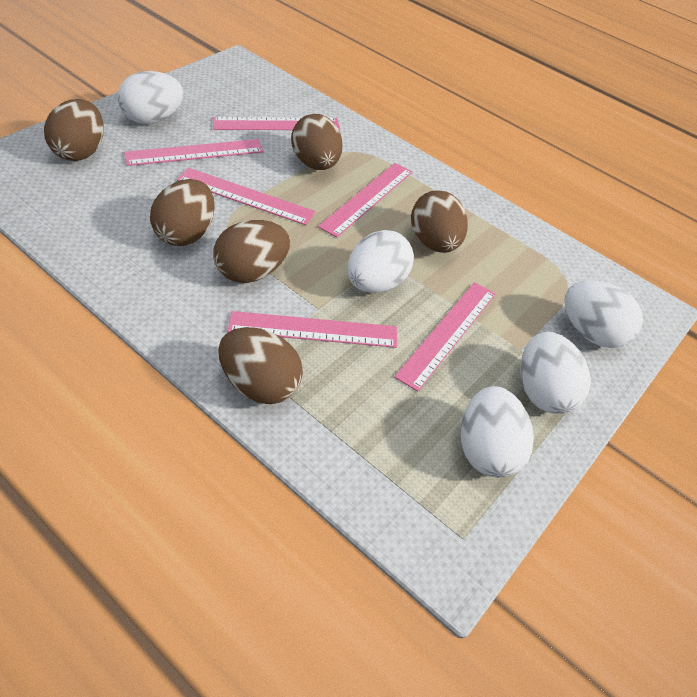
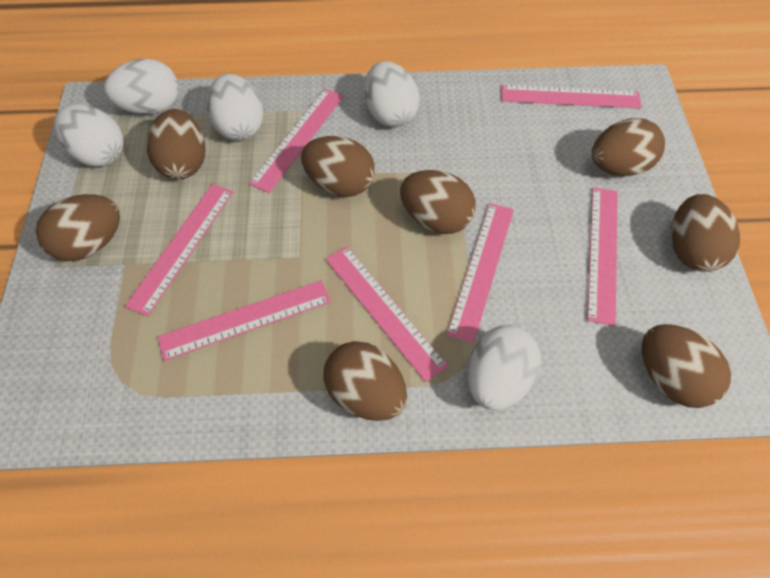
brown egg: [44,99,104,161] [150,179,215,246] [213,220,290,283] [218,327,303,404] [291,114,343,170] [411,190,468,253] = 6 -> [36,194,120,261] [147,109,206,179] [301,136,375,197] [324,341,407,421] [400,170,476,234] [592,118,665,176] [642,324,731,408] [671,194,740,272] = 8
pink ruler: [124,139,264,166] [177,168,315,225] [213,117,340,130] [228,311,397,348] [318,163,412,238] [394,282,496,392] = 6 -> [125,184,233,316] [158,280,331,361] [249,89,344,193] [326,246,448,382] [447,203,514,343] [501,85,642,108] [587,187,618,326] = 7

